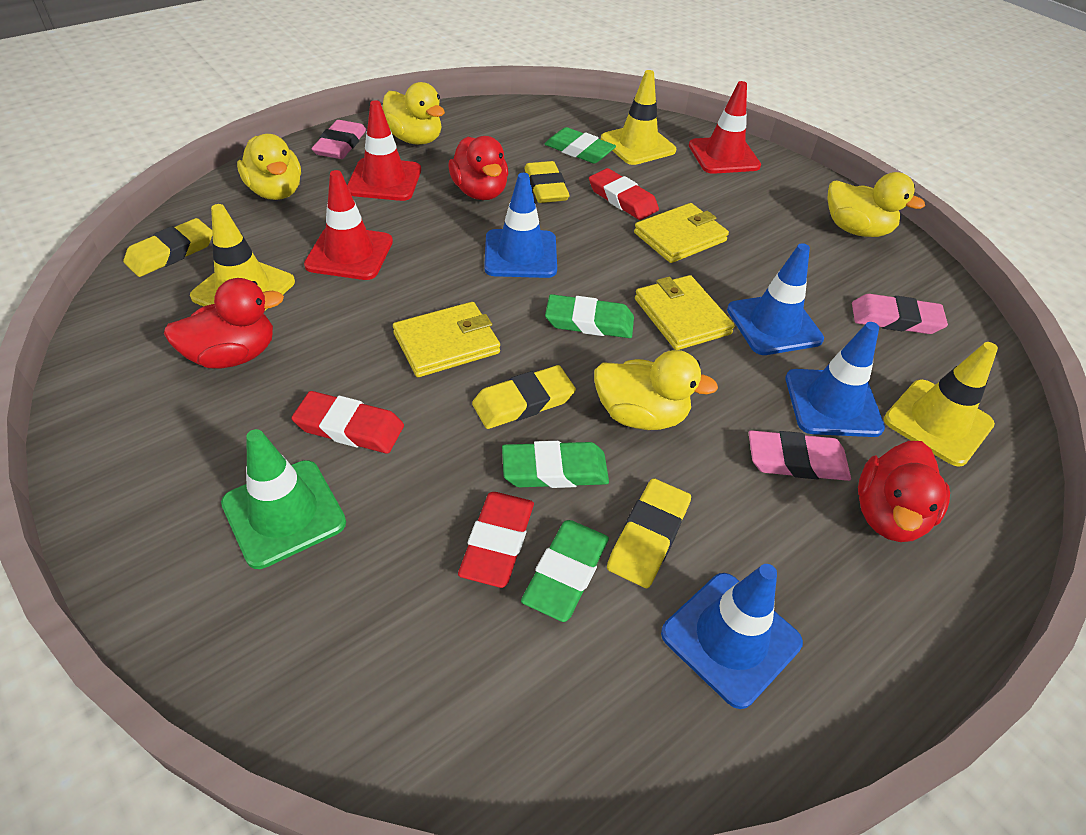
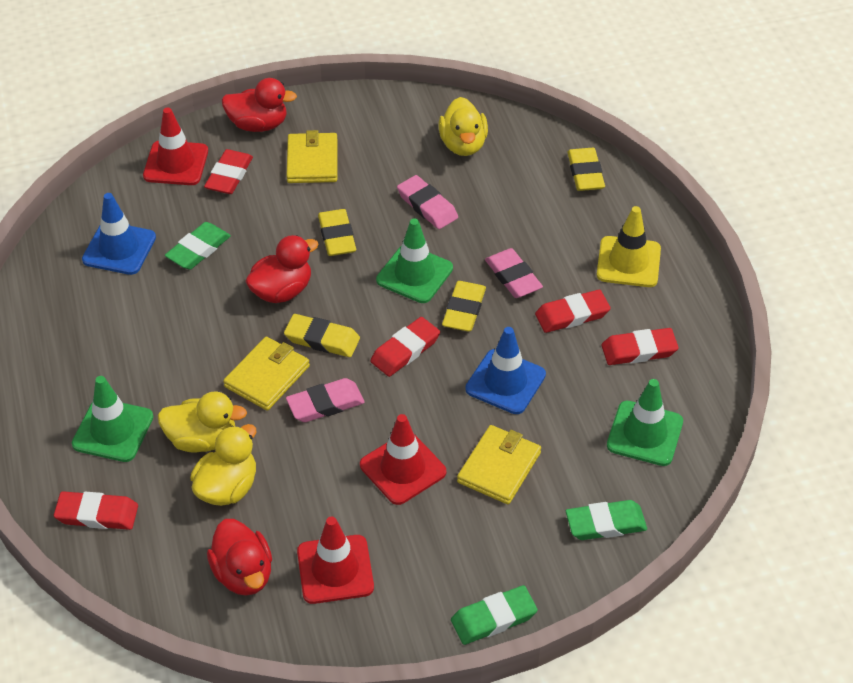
blue traffic cone: [484,173,557,278] [661,564,803,709] [727,243,824,355] [786,322,885,437] = 4 -> [82,193,156,275] [465,327,546,414] = 2
green eraser: [502,441,609,488] [521,520,609,622] [545,127,616,164] [545,294,634,338] = 4 -> [165,222,231,270] [451,585,538,645] [566,500,647,540] = 3
green traffic cone: [221,429,346,569] = 1 -> [72,376,153,462] [376,218,453,303] [607,379,683,466] = 3
red eraser: [291,391,404,454] [458,492,534,588] [589,168,659,220] = 3 -> [54,491,138,530] [204,149,253,194] [370,317,440,377] [535,290,611,333] [601,328,679,365] = 5
yellow duck: [237,134,301,200] [382,82,445,145] [594,350,718,430] [827,172,925,237] = 4 -> [157,391,247,452] [190,424,256,506] [438,97,488,156] = 3
yellow traffic cone: [190,204,295,311] [601,70,676,165] [884,342,998,467] = 3 -> [597,206,661,287] = 1

